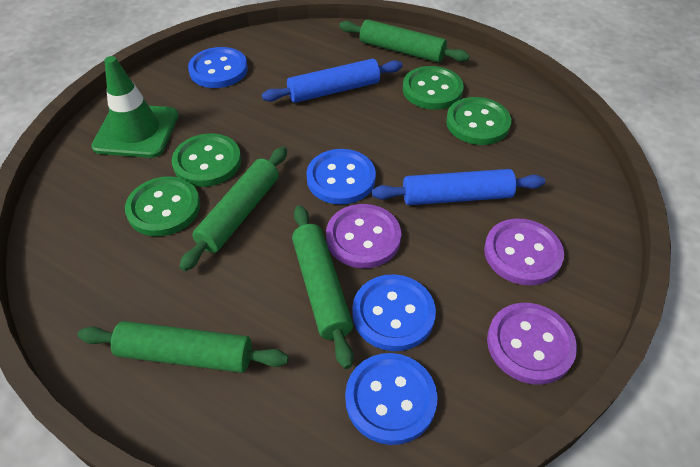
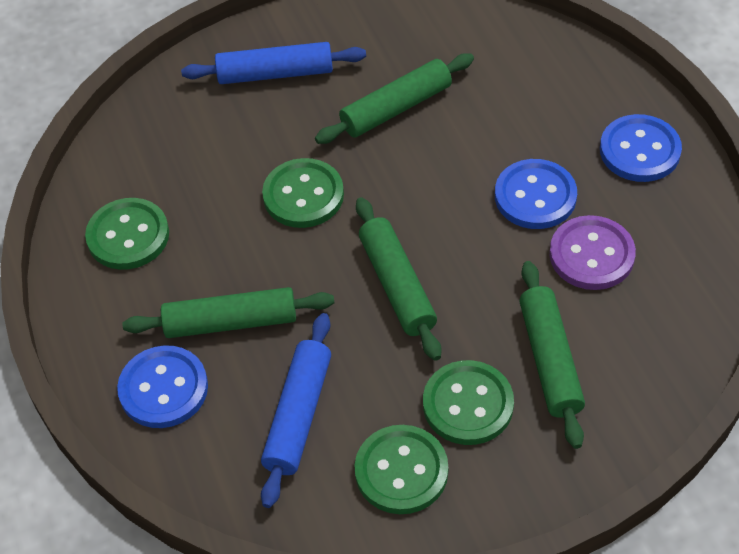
blue button: [188,47,248,88] [306,149,376,205] [345,353,438,445] [352,274,436,351] = 4 -> [117,346,208,428] [495,159,577,229] [600,114,682,182] = 3
green traffic cone: [91,56,179,158] = 1 -> none = 0
purple button: [326,204,401,268] [484,218,564,286] [487,303,577,385] = 3 -> [550,215,636,290] = 1

